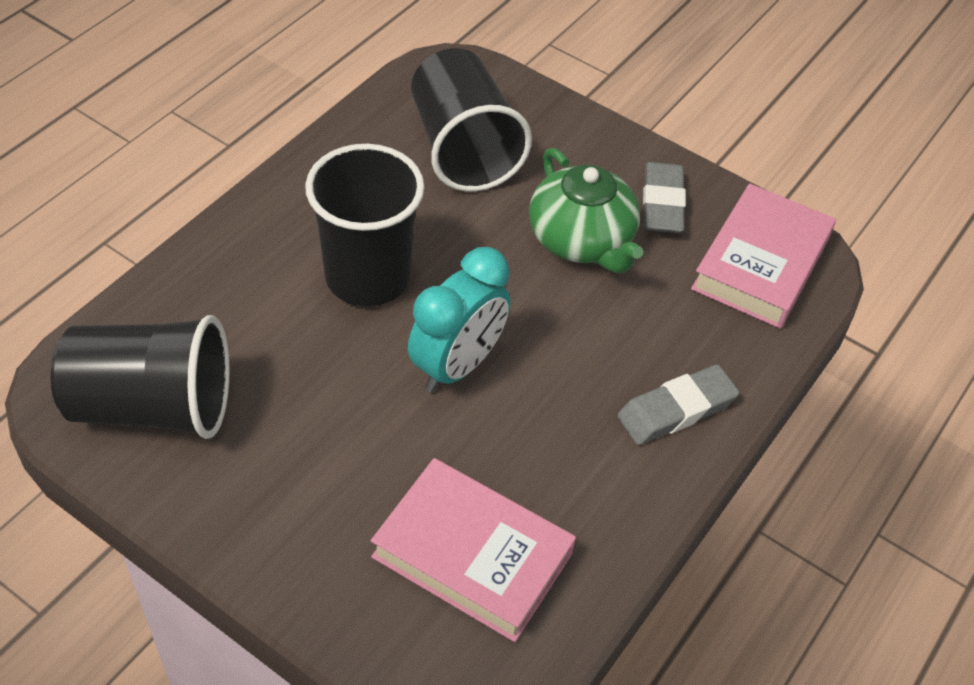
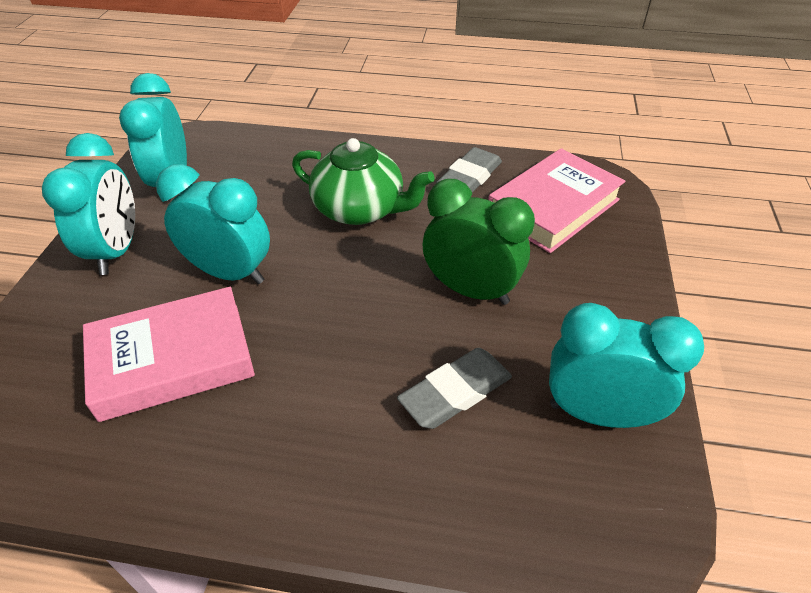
black cup: [51,315,230,439] [305,144,425,306] [411,48,532,191] = 3 -> none = 0
green clock: none = 0 -> [423,179,535,305] = 1
turquoise clock: [408,247,511,392] = 1 -> [42,133,135,275] [119,73,187,201] [156,164,270,284] [549,303,704,428] = 4

